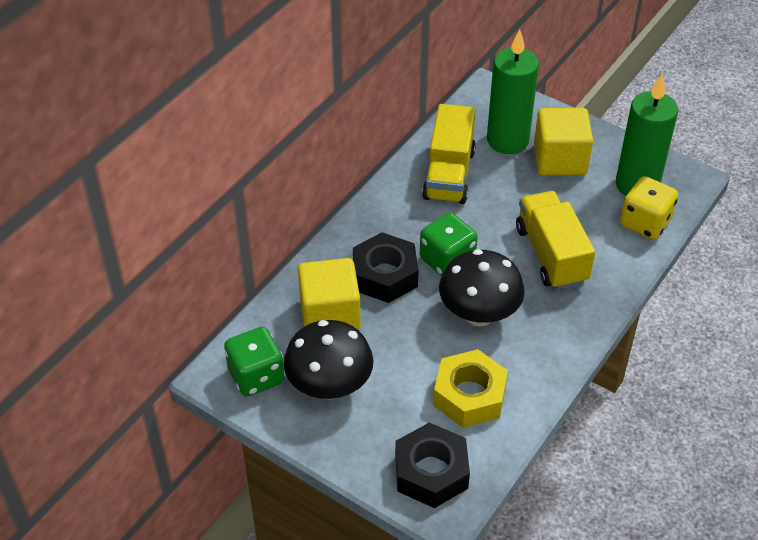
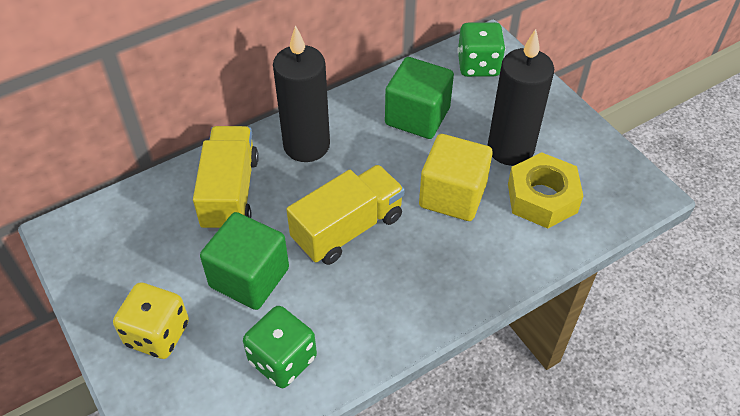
black candle: none = 0 -> [273,25,330,162] [487,29,554,166] = 2
black mushroom: [284,320,373,400] [439,249,525,326] = 2 -> none = 0
black nut: [353,232,419,303] [395,423,470,508] = 2 -> none = 0
green candle: [487,29,539,154] [616,75,678,196] = 2 -> none = 0
green cube: none = 0 -> [200,212,289,310] [385,57,454,139] = 2
yellow cube: [298,258,361,330] [534,108,593,176] = 2 -> [419,134,493,221] = 1

